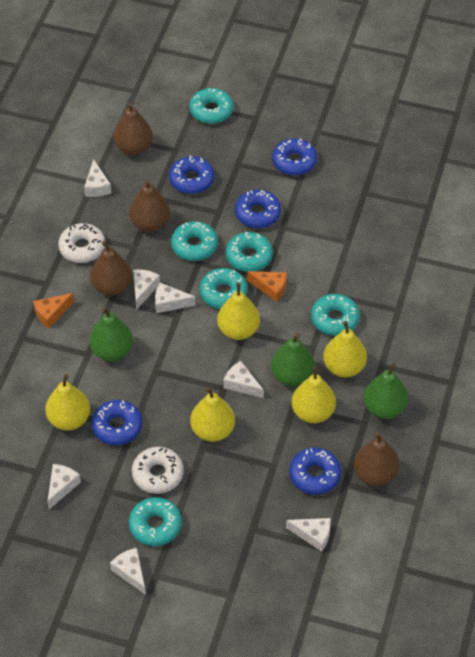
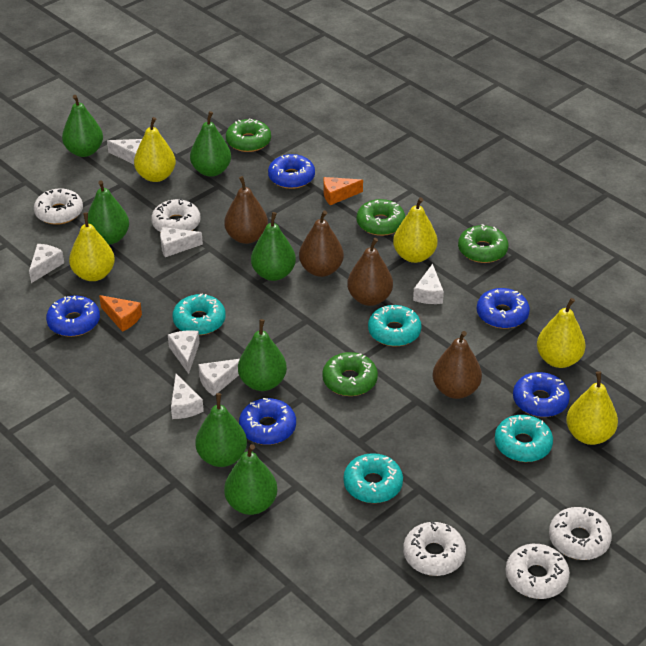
green donut: none = 0 -> [226,118,271,152] [322,352,378,396] [357,199,405,236] [458,224,508,263] = 4
green pear: [90,307,133,361] [271,333,315,386] [364,364,408,419] = 3 -> [62,95,103,157] [88,180,129,245] [190,111,231,177] [195,393,247,467] [224,444,278,515] [238,319,287,391] [251,212,296,281] = 7
turquoise donut: [129,497,182,546] [171,221,218,261] [189,88,233,124] [200,268,247,309] [226,231,273,272] [311,294,360,336] = 6 -> [172,294,226,335] [343,453,403,503] [368,305,422,346] [495,415,553,462] = 4
white donut: [58,223,105,263] [132,447,184,494] = 2 -> [34,188,83,225] [151,198,201,232] [403,521,466,576] [505,544,570,599] [549,507,612,560] = 5

